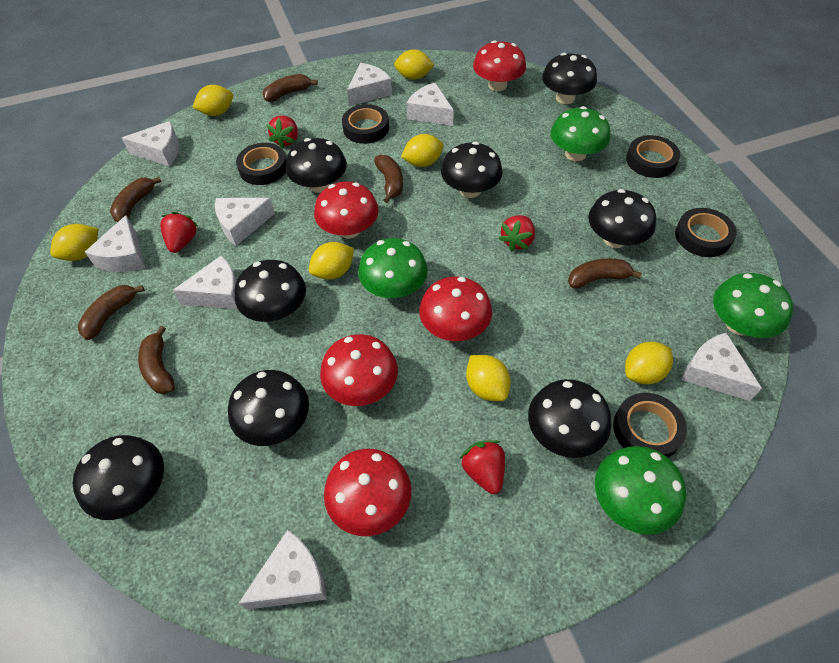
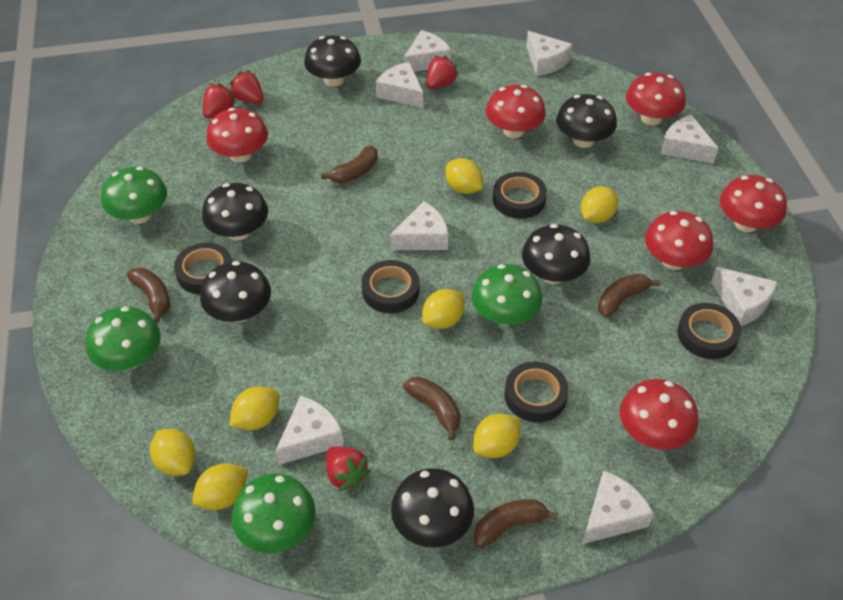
black mushroom: [73,435,164,520] [228,370,309,446] [234,260,306,322] [286,138,347,193] [441,142,503,198] [528,379,611,458] [542,53,597,104] [588,189,656,248] = 8 -> [200,261,271,323] [202,183,268,241] [304,36,361,87] [391,468,474,548] [522,224,590,284] [556,94,617,148] = 6
brown banana: [78,285,145,340] [110,177,162,222] [138,326,175,394] [263,74,318,102] [374,155,403,203] [568,259,642,288] = 6 -> [127,268,170,323] [321,146,378,184] [403,377,461,440] [474,499,558,548] [598,274,660,318] = 5
red mushroom: [314,181,379,239] [320,334,398,406] [324,449,411,536] [419,277,492,341] [473,40,526,91] = 5 -> [206,108,268,163] [486,85,546,138] [620,379,698,450] [626,73,686,125] [645,211,713,270] [720,175,787,232] = 6

